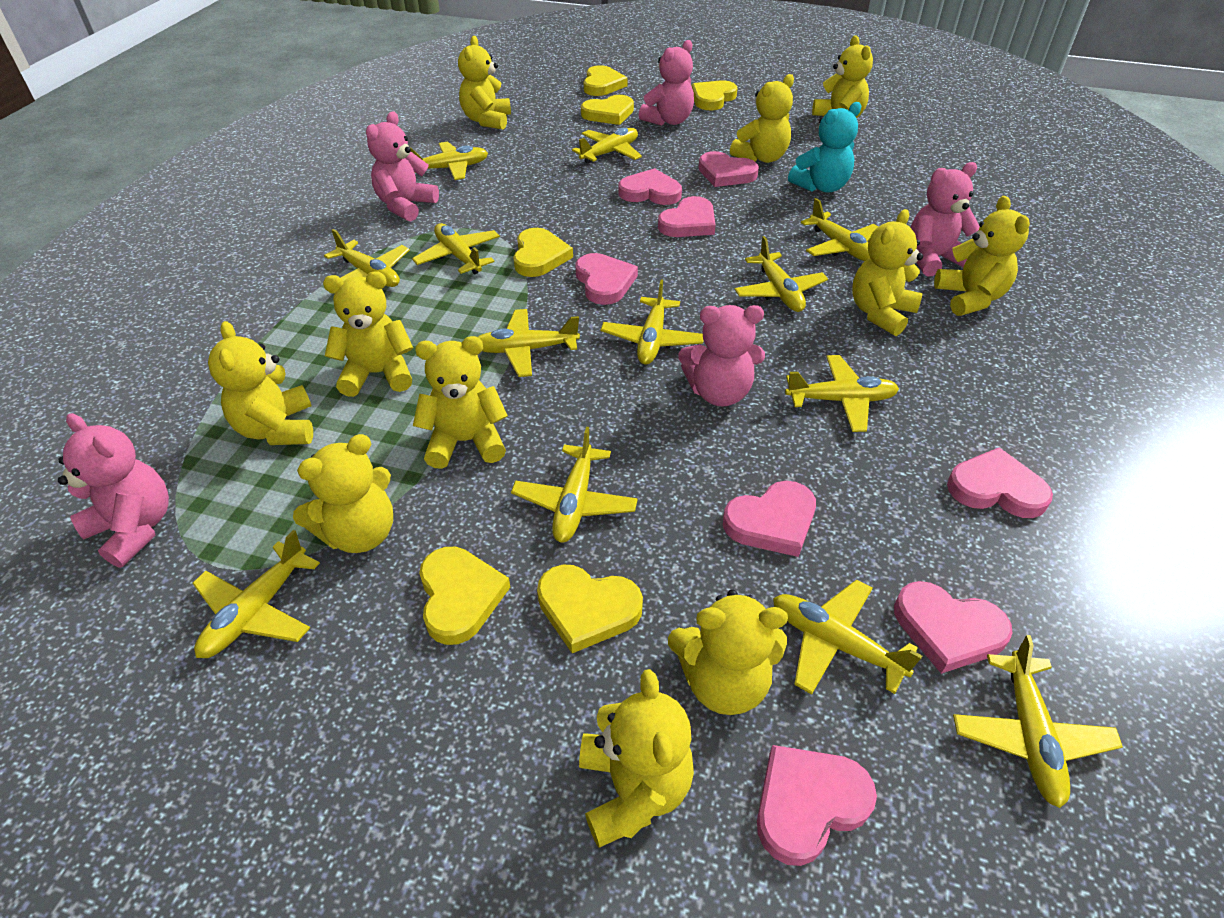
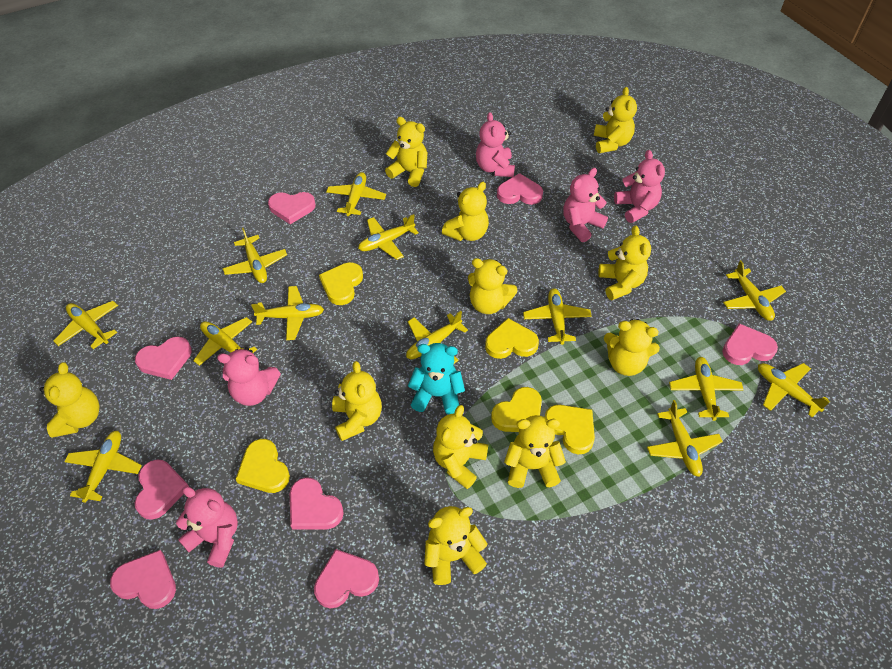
yellow heart: [419,547,510,645] [513,228,573,277] [537,565,643,653] [581,95,634,125] [584,65,627,96] [692,80,738,110] = 6 -> [236,439,290,493] [319,262,363,305] [485,318,539,359] [491,387,542,432] [545,405,595,454] = 5

